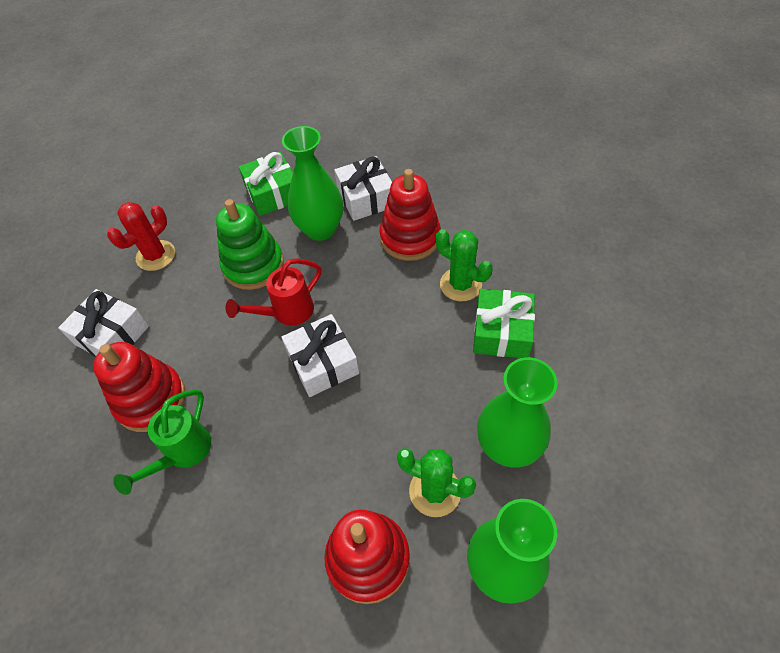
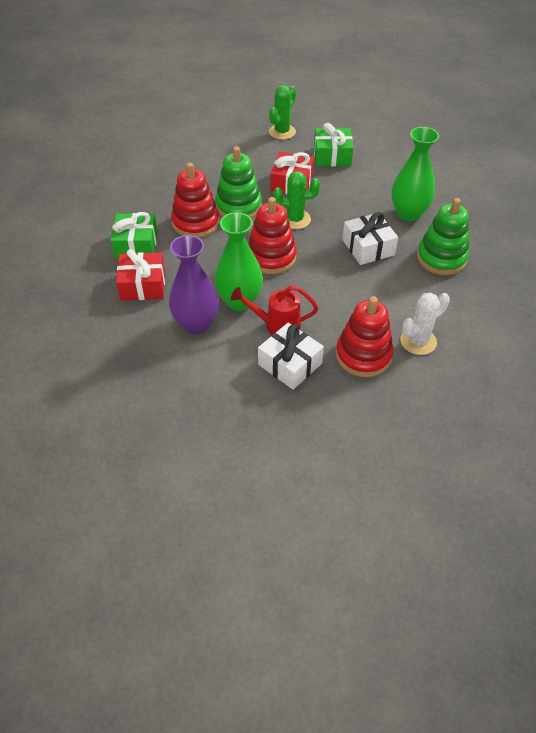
green stacking toy: [216,199,284,290] = 1 -> [215,146,262,218] [417,198,469,275] = 2
green vase: [282,126,343,241] [467,499,557,604] [477,357,558,468] = 3 -> [214,212,263,311] [391,127,439,221] = 2
green watering can: [113,390,211,495] = 1 -> none = 0
purple vase: none = 0 -> [169,235,219,334] = 1
red cactus: [107,202,175,271] = 1 -> none = 0
red gift: none = 0 -> [116,249,165,301] [271,152,314,194] = 2
white cactus: none = 0 -> [400,293,450,355] = 1
white gift: [58,289,149,357] [281,314,359,397] [334,156,392,221] = 3 -> [258,323,324,390] [342,212,398,265] = 2

